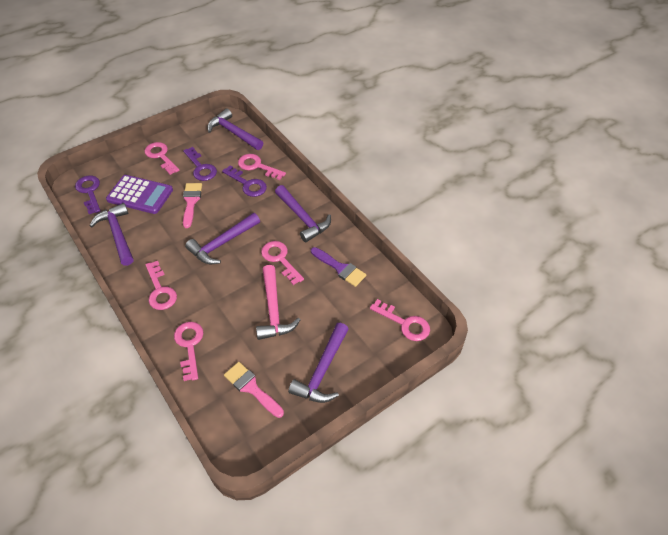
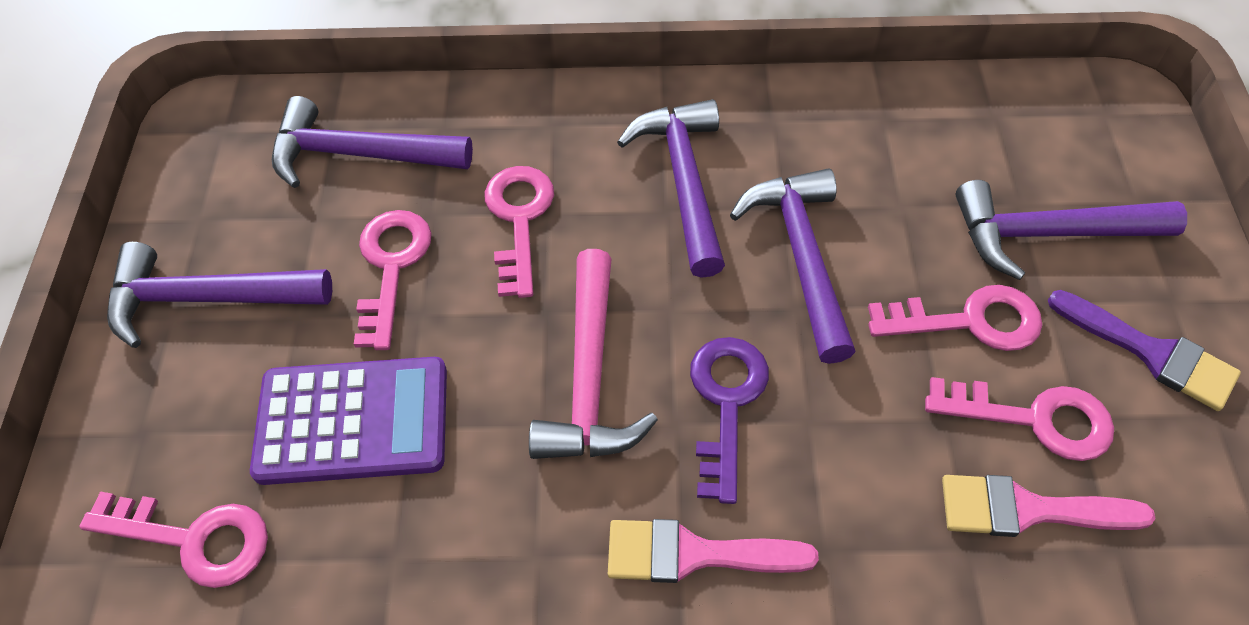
pink key: [144,142,180,175] [145,261,177,310] [174,322,204,381] [238,154,286,180] [261,241,304,285] [370,299,430,341] = 6 -> [79,492,268,588] [354,210,432,350] [484,166,554,298] [868,285,1042,351] [925,377,1114,461] = 5
purple key: [75,175,101,214] [183,147,217,181] [222,165,267,197] = 3 -> [690,337,769,504] = 1

